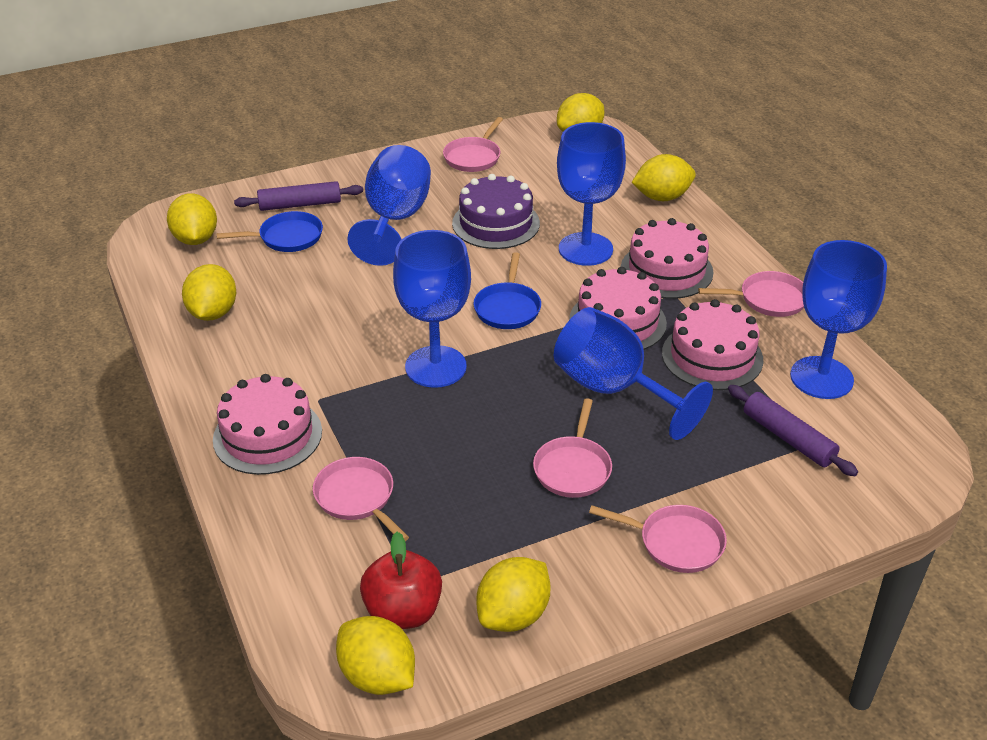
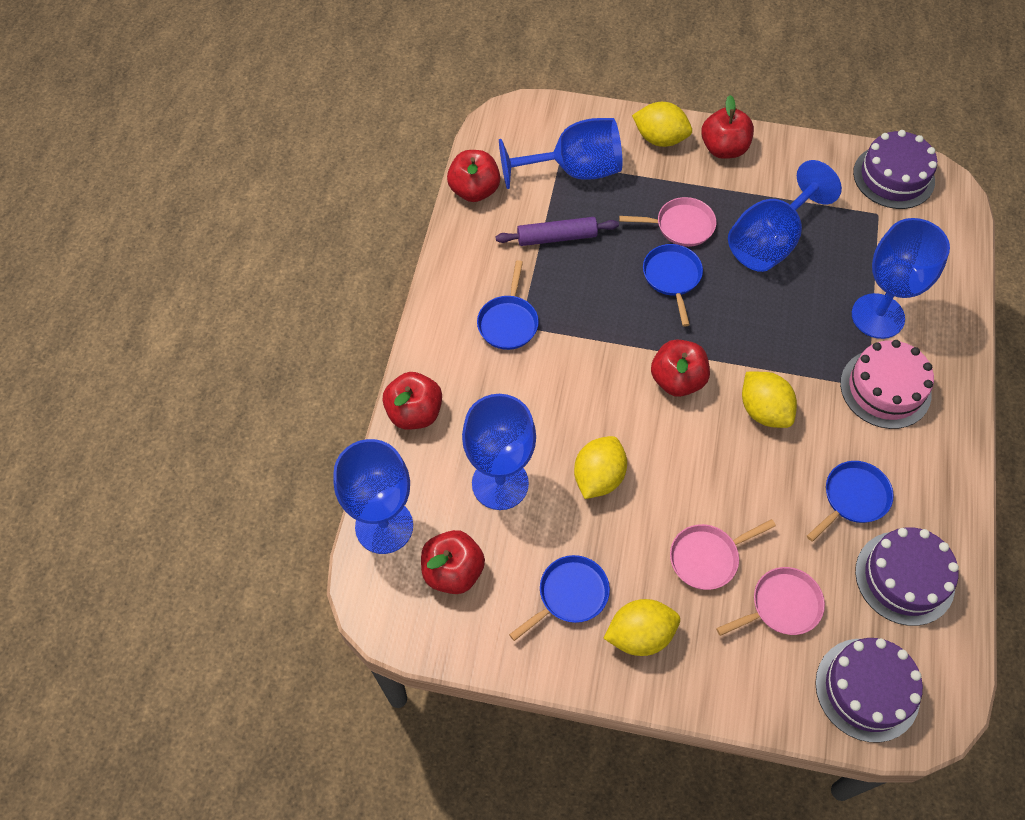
blue pan: [217,211,323,252] [473,252,541,329] = 2 -> [477,260,539,350] [509,555,610,641] [643,244,703,326] [807,461,894,542] = 4
pink cake: [213,374,322,475] [569,267,667,350] [621,218,714,299] [662,299,763,390] = 4 -> [840,340,934,429] = 1
pink pan: [313,457,409,541] [443,117,503,172] [533,399,612,498] [589,505,727,573] [698,271,804,317] = 5 -> [619,197,716,247] [670,519,776,590] [716,567,825,636] = 3
purple cake: [452,174,540,249] = 1 -> [815,638,923,742] [853,130,937,209] [855,527,959,626] = 3
purple rolling pin: [234,181,363,211] [728,385,858,476] = 2 -> [496,217,619,246] = 1
red apple: [360,532,442,629] = 1 -> [382,372,442,430] [421,530,485,594] [447,150,500,202] [651,340,710,397] [701,95,754,159] = 5
yellow lemon: [167,193,217,245] [182,264,236,321] [336,616,415,695] [476,557,551,632] [557,93,604,132] [631,154,696,201] = 6 -> [574,436,627,499] [603,599,680,656] [632,102,692,147] [742,372,797,428] = 4

